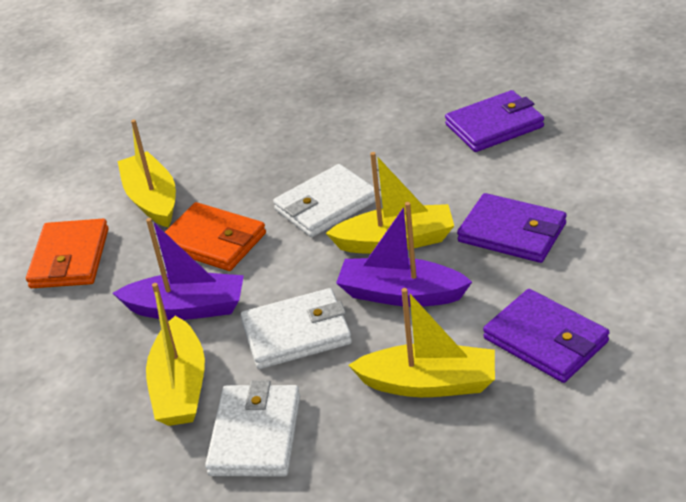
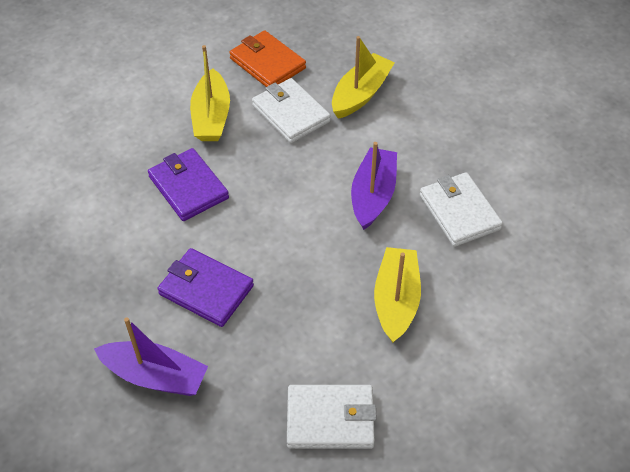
orange wallet: [26,219,109,288] [165,202,266,271] = 2 -> [229,30,306,87] = 1
purple wallet: [445,90,544,152] [457,193,567,263] [483,289,610,383] = 3 -> [148,148,229,221] [157,248,254,327] = 2
yellow boat: [118,120,176,228] [146,283,205,426] [326,152,454,254] [348,288,495,397] = 4 -> [190,45,230,141] [332,36,395,119] [374,247,421,343] = 3

